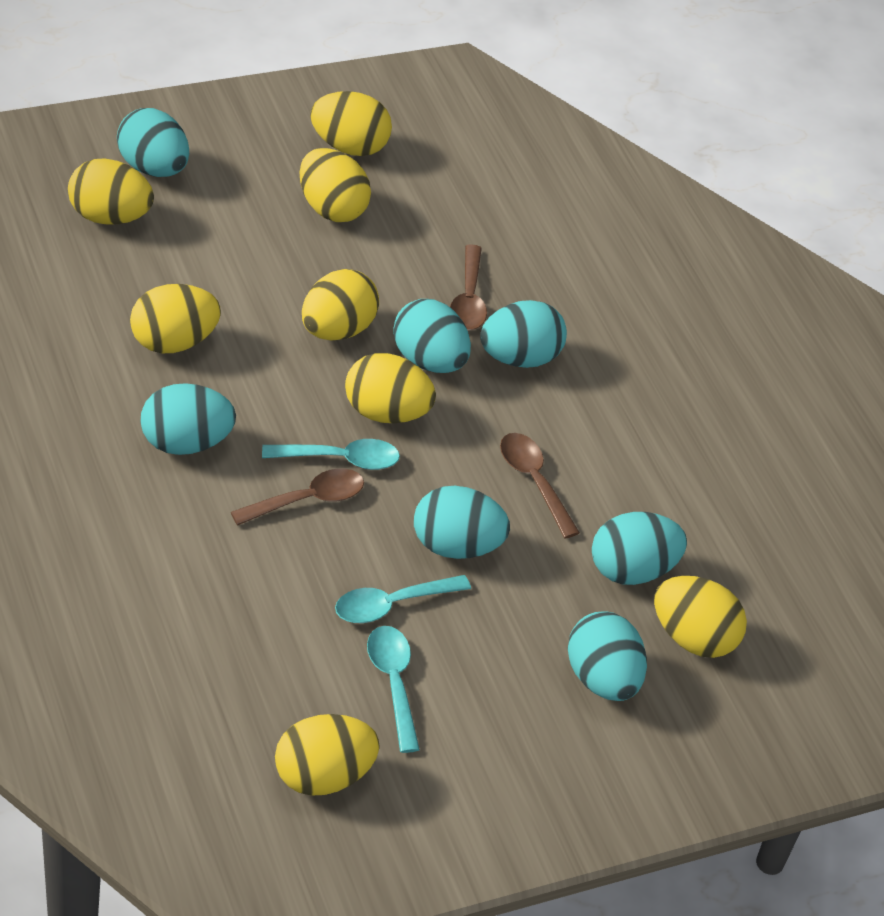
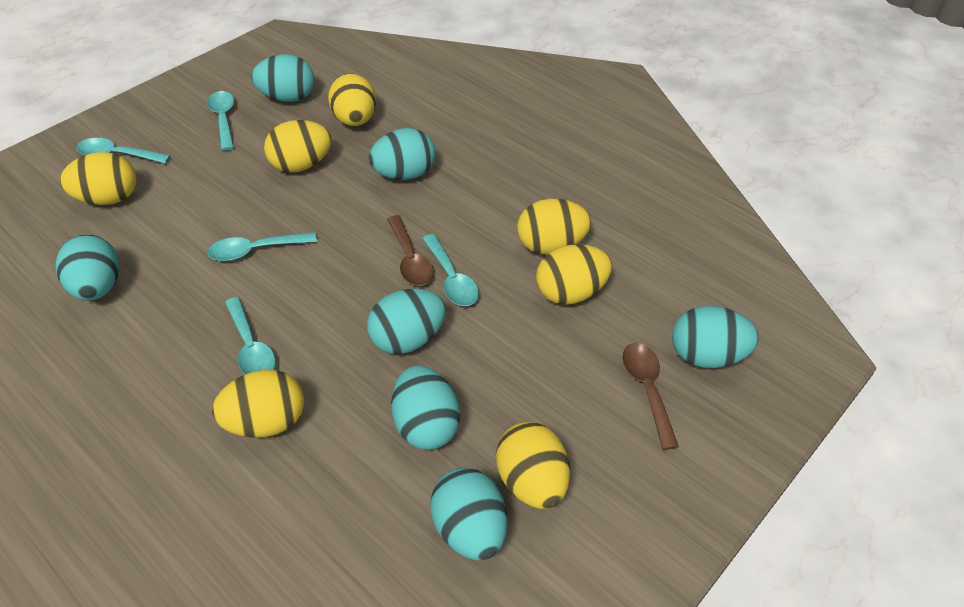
brown spoon: [231,468,364,525] [450,244,487,330] [500,433,580,538] = 3 -> [387,215,434,286] [622,343,679,450] = 2
turquoise spoon: [262,439,400,470] [335,575,471,623] [367,626,420,753] = 3 -> [76,138,171,164] [207,91,234,151] [208,232,317,261] [225,297,276,374] [422,234,479,306] = 5
yellow egg: [68,159,154,224] [130,284,221,353] [275,714,380,795] [299,148,371,222] [302,269,379,340] [310,91,392,156] [345,353,436,423] [654,576,747,658] = 8 -> [60,152,137,205] [212,370,304,438] [264,120,331,173] [328,74,376,126] [496,422,570,509] [517,199,591,255] [536,244,612,305] = 7

